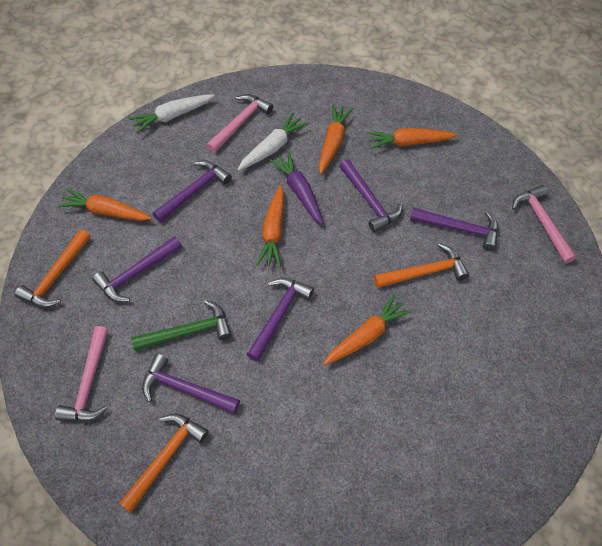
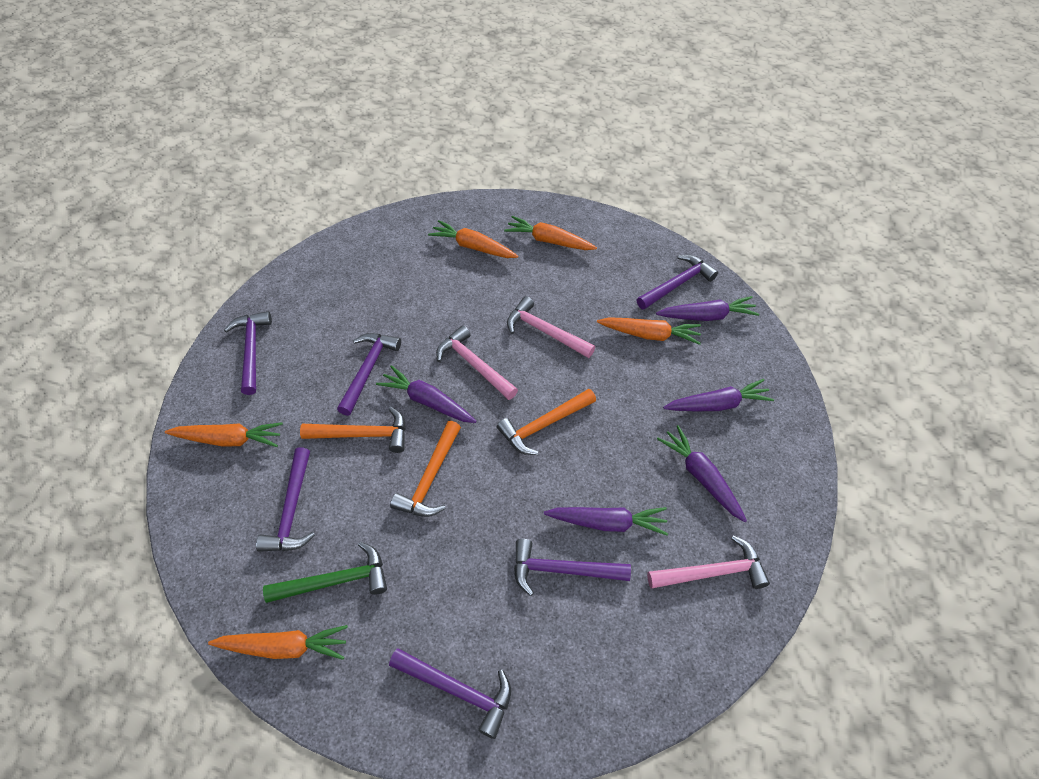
purple carrot: [269,152,323,225] = 1 -> [376,365,477,423] [544,507,668,536] [656,296,759,321] [657,425,747,522] [663,379,774,411] = 5
white carrot: [129,94,215,133] [237,113,309,171] = 2 -> none = 0

